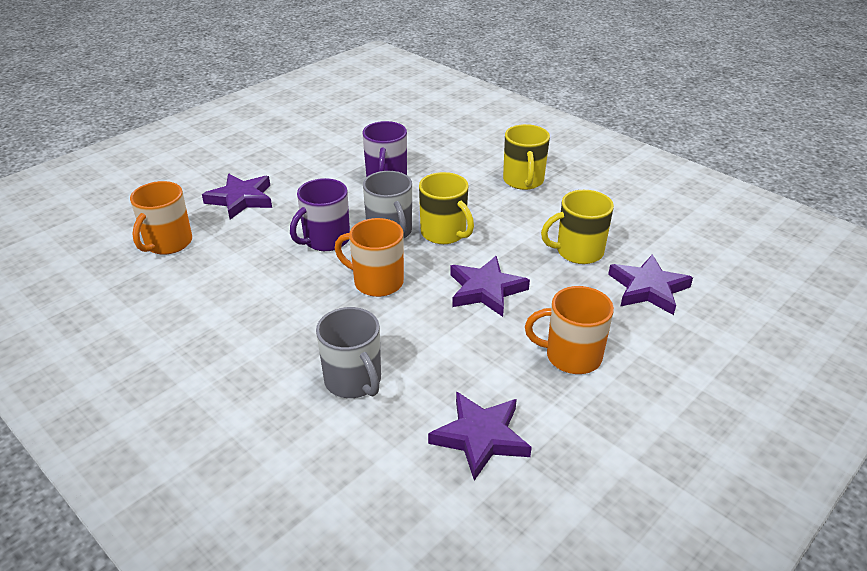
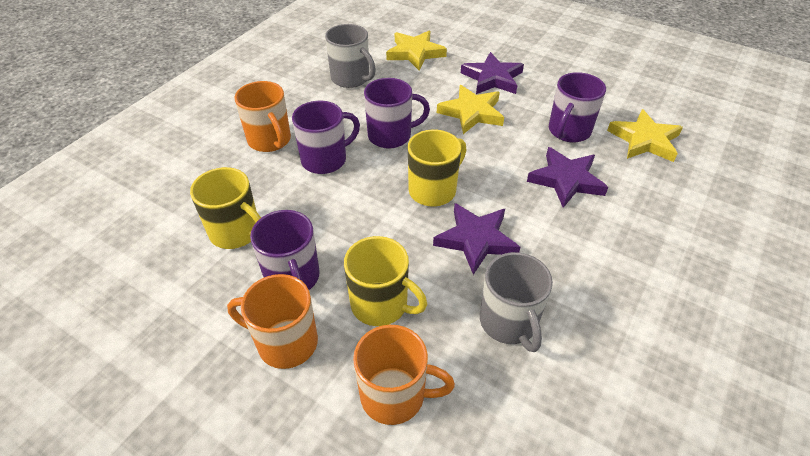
purple mug: [290,178,350,251] [363,121,407,177] = 2 -> [250,210,320,290] [292,101,360,174] [364,78,430,149] [549,72,606,142] = 4
purple star: [202,174,272,220] [428,392,532,481] [450,256,530,317] [608,254,693,315] = 4 -> [433,203,521,275] [461,52,524,94] [527,147,608,208] = 3
yellow star: none = 0 -> [386,31,447,70] [437,85,504,134] [607,109,683,162] = 3

